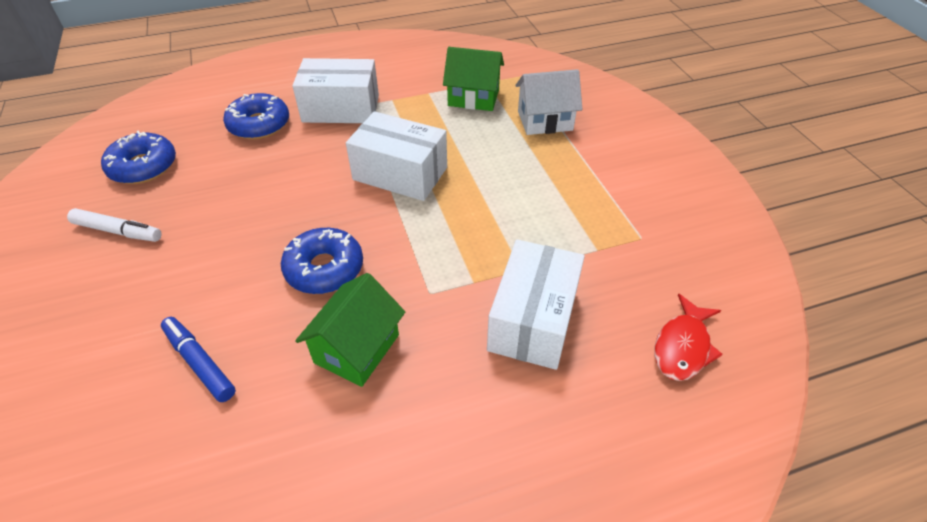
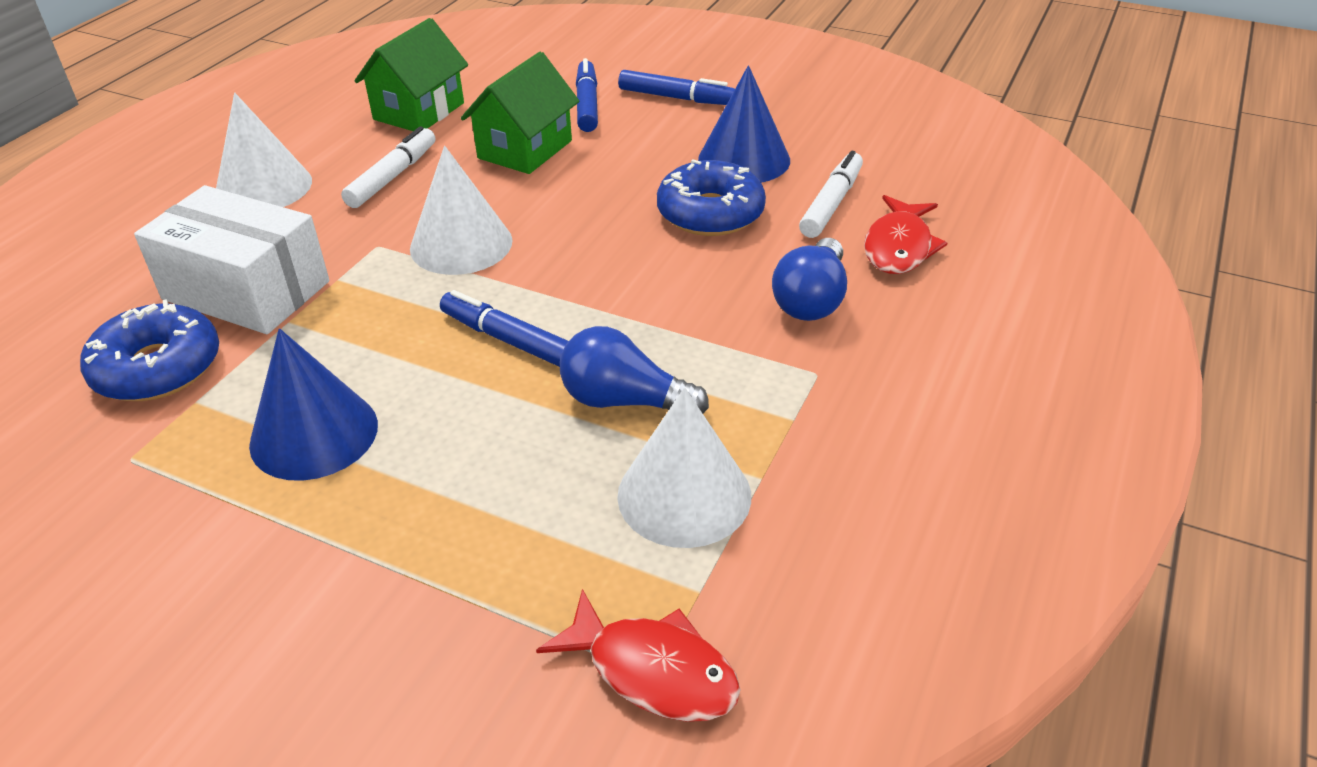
blue cone: none = 0 -> [249,328,378,481] [698,65,790,183] = 2
blue donut: [101,131,176,184] [223,93,289,139] [281,228,363,294] = 3 -> [80,299,219,401] [657,159,766,236] = 2
blue light bulb: none = 0 -> [560,326,709,413] [772,238,847,321] = 2
blue marker: [161,317,236,402] = 1 -> [440,290,569,367] [576,58,598,132] [618,70,735,105] = 3
red fish: [655,293,723,381] = 1 -> [536,589,741,722] [864,195,947,274] = 2
white box: [292,58,379,123] [346,111,447,201] [487,239,585,370] = 3 -> [134,185,329,334] = 1
white cone: none = 0 -> [216,93,312,207] [410,146,512,275] [617,388,751,548] = 3
white house: [515,69,582,135] = 1 -> none = 0
white marker: [67,208,162,242] = 1 -> [341,126,435,208] [799,151,863,238] = 2

